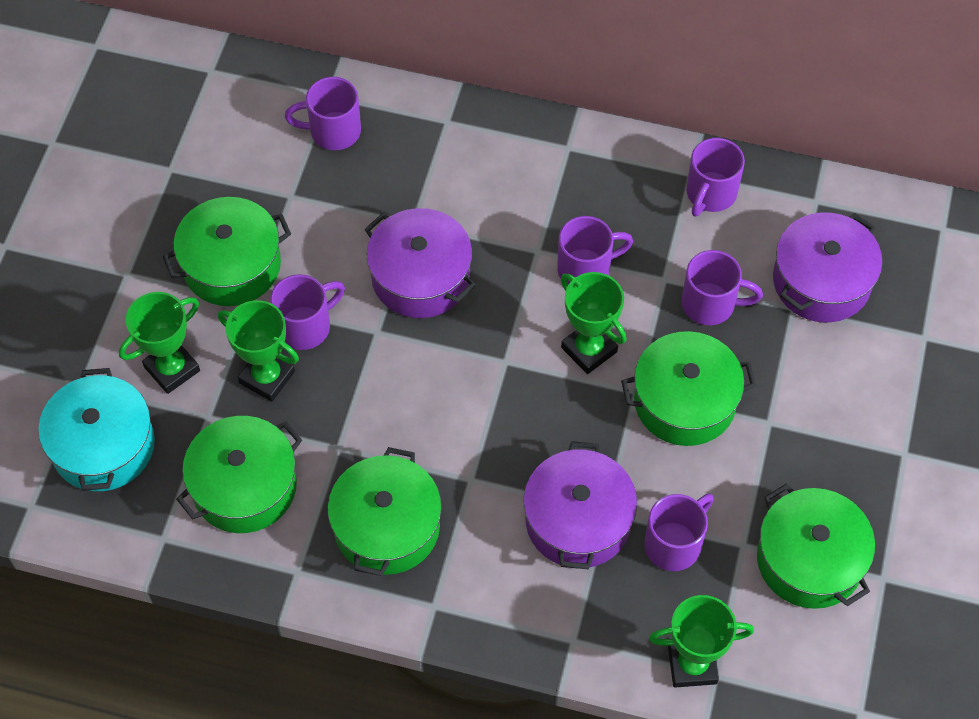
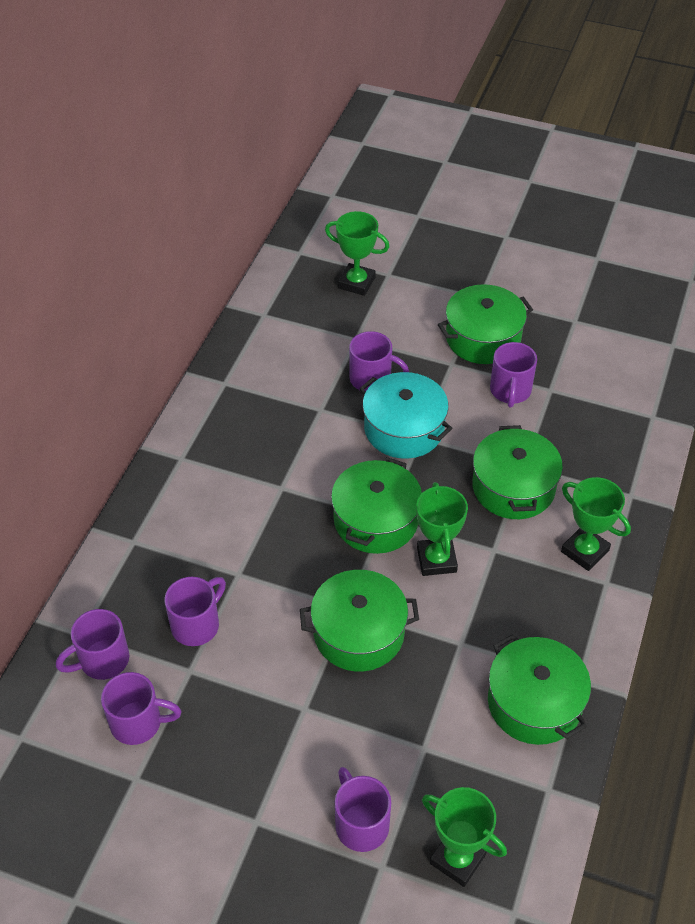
purple pot: [364,208,476,318] [524,441,637,569] [773,212,883,322] = 3 -> none = 0

